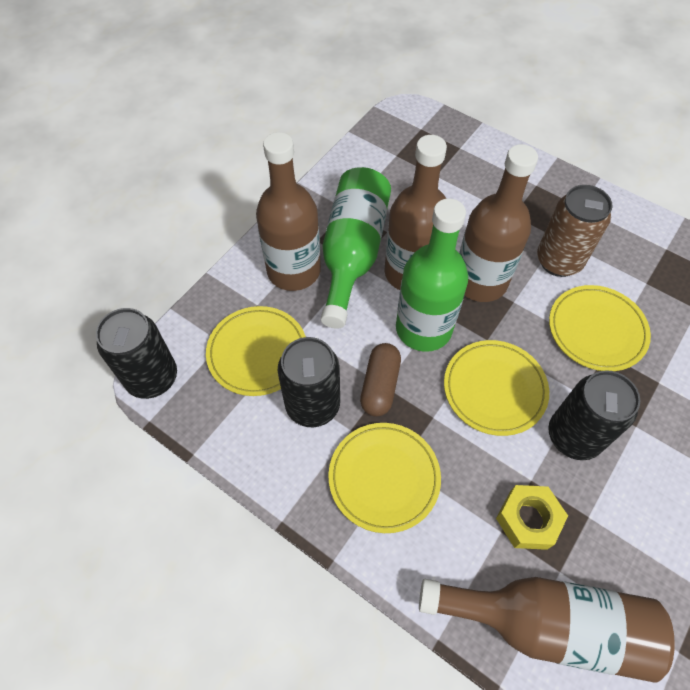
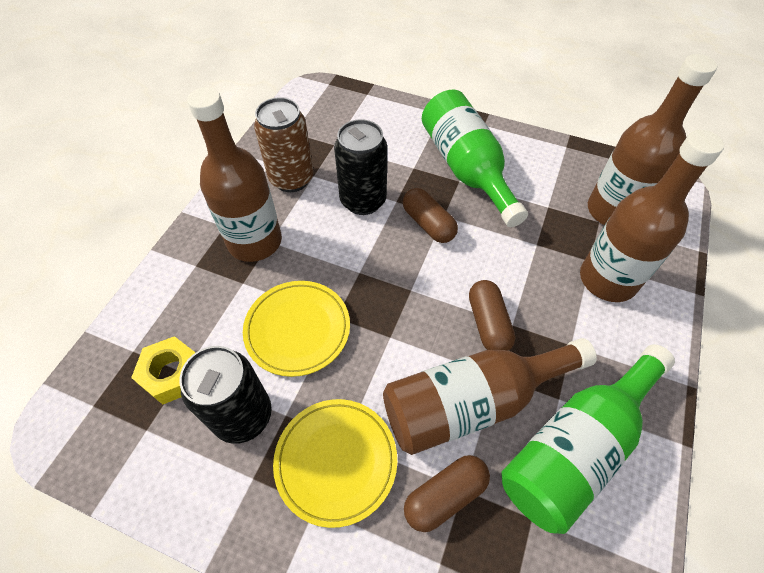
black can: [96,308,177,399] [278,337,340,427] [548,370,640,460] = 3 -> [179,346,272,444] [334,119,387,215] = 2
brown capsule: [360,343,401,416] = 1 -> [403,188,458,243] [404,455,490,532] [469,280,515,351] = 3
yellow plate: [206,306,306,396] [328,423,441,533] [444,340,549,436] [549,285,651,371] = 4 -> [243,281,350,377] [273,399,397,528] = 2

